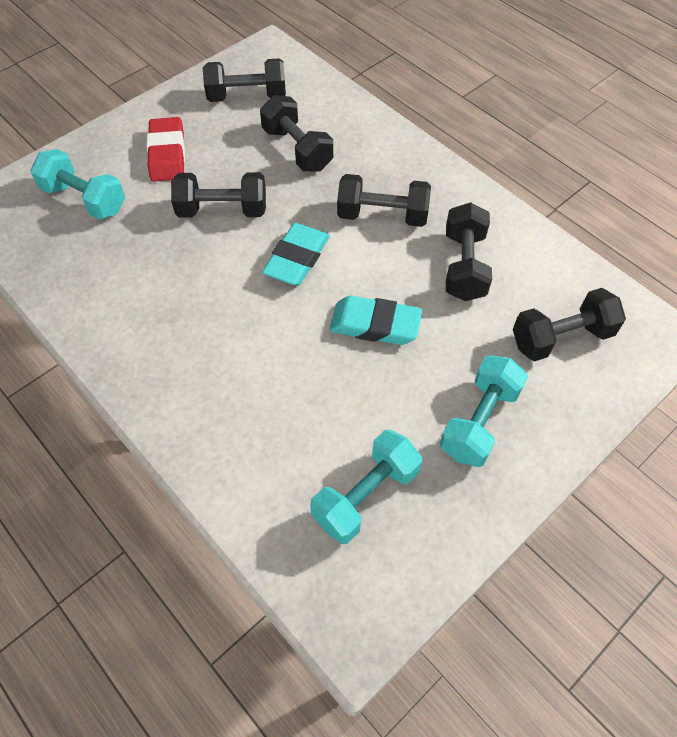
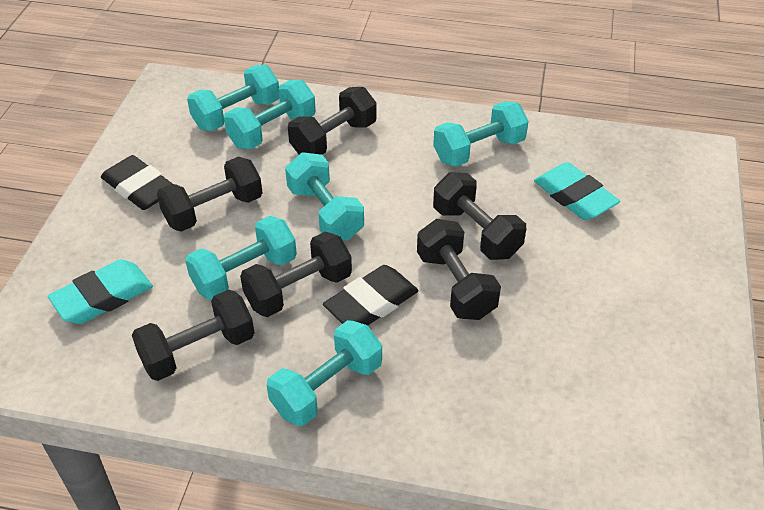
black eraser: none = 0 -> [101,155,173,210] [323,265,418,325] = 2
red eraser: [147,117,185,182] = 1 -> none = 0
turquoise dumbbell: [30,149,125,220] [310,430,422,544] [440,355,528,467] = 3 -> [185,216,297,300] [187,65,279,131] [224,80,316,149] [267,320,382,426] [285,152,364,241] [433,101,529,167] = 6

